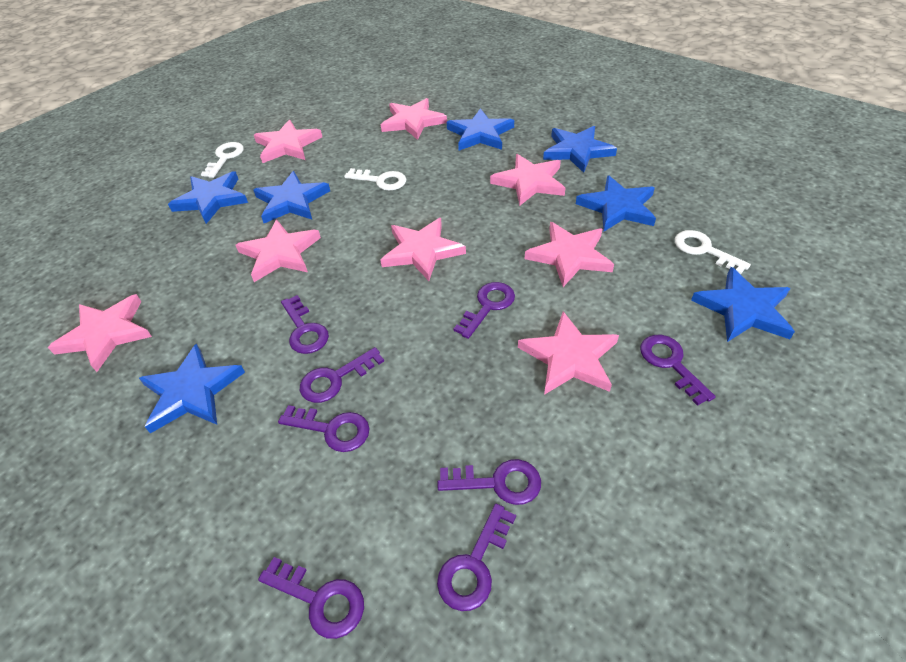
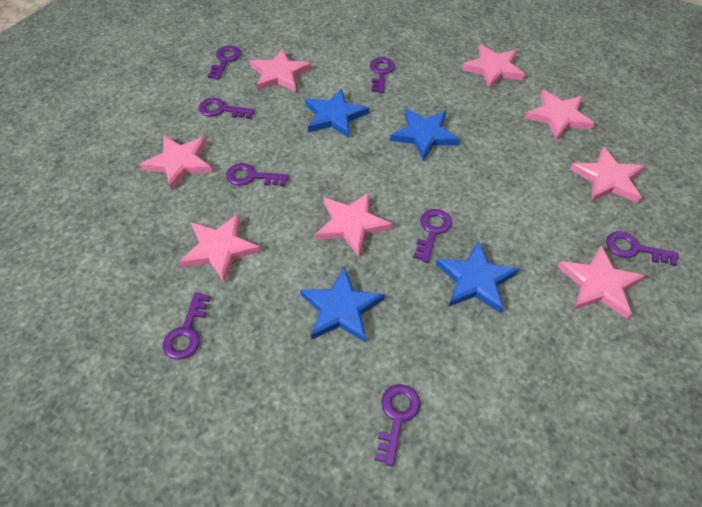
blue star: [139,344,245,433] [168,171,248,224] [253,171,330,223] [447,108,514,150] [543,126,617,173] [576,175,656,231] [691,267,795,342] = 7 -> [300,267,384,343] [305,88,369,138] [390,109,460,161] [436,241,519,313] = 4
white key: [201,142,244,178] [344,168,406,190] [675,230,751,274] = 3 -> none = 0

